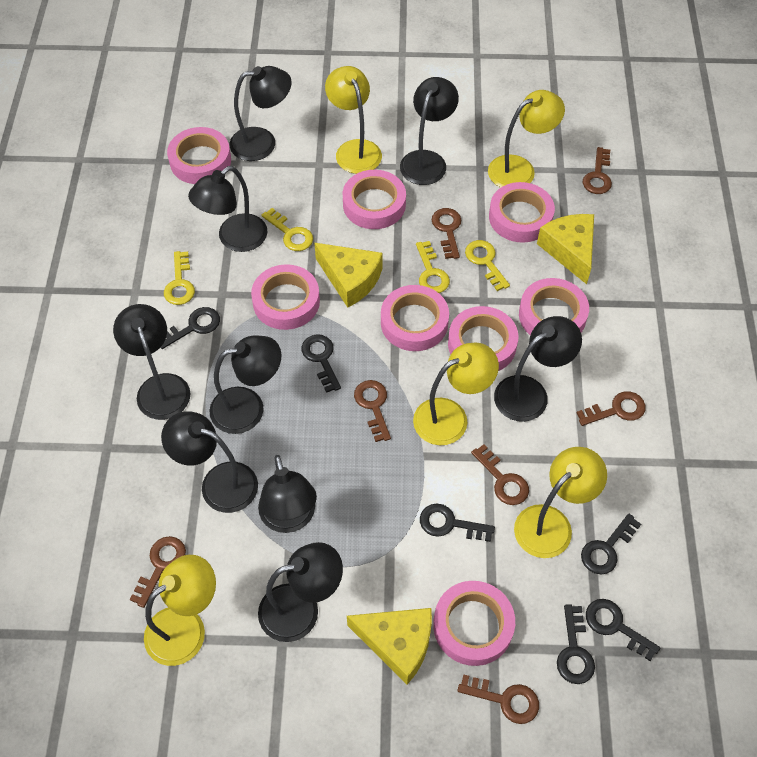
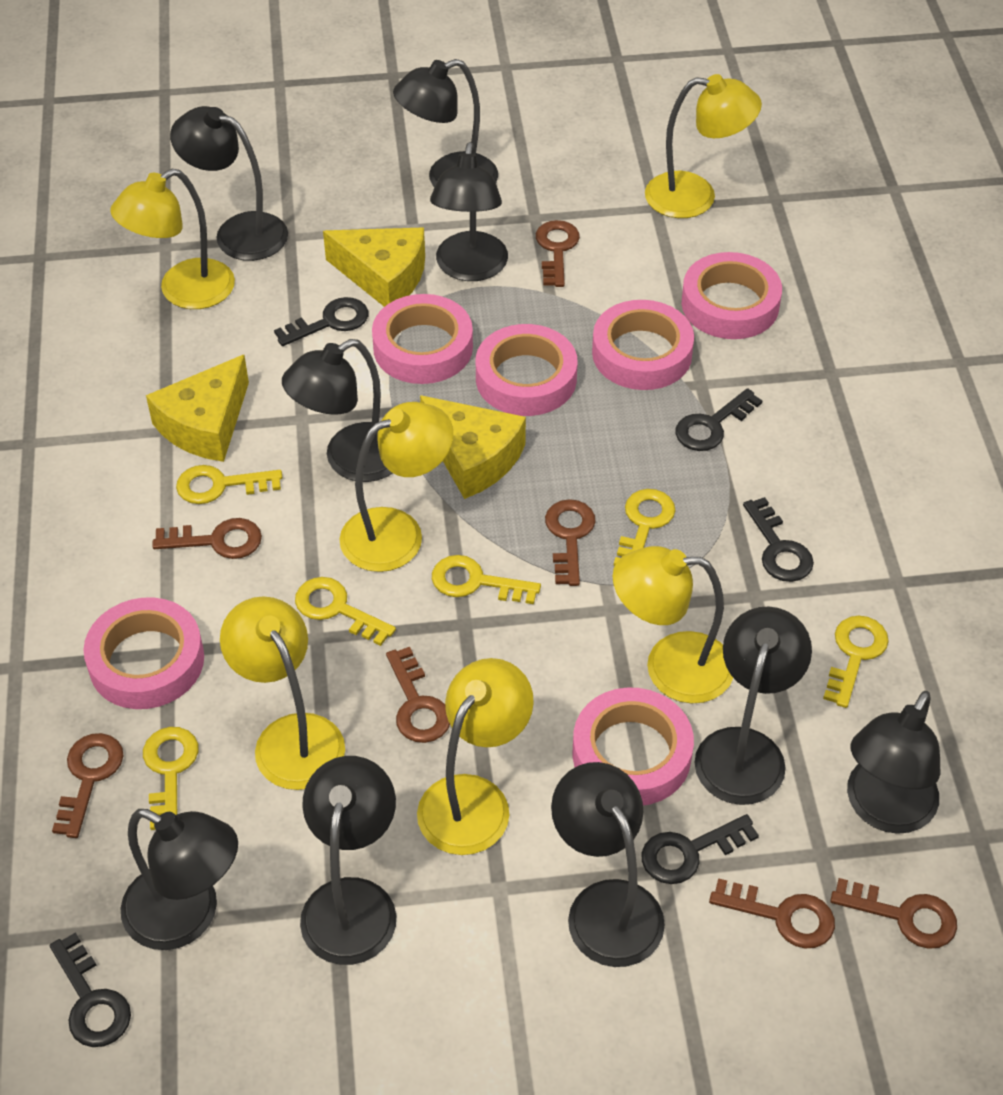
black key: [160,307,220,349] [301,334,341,393] [420,504,495,542] [557,604,595,684] [581,513,641,574] [586,599,660,661] = 6 -> [50,932,131,1047] [274,297,368,346] [642,814,759,884] [675,388,762,451] [743,497,814,582] = 5
pink tape: [167,127,231,184] [251,264,320,330] [343,170,406,229] [381,285,449,351] [433,581,515,666] [448,306,519,371] [489,182,555,243] [519,278,589,335] = 8 -> [84,597,204,709] [372,294,473,384] [476,324,578,416] [573,687,694,806] [592,300,694,390] [682,252,782,339] = 6
yellow key: [164,251,195,305] [261,208,313,251] [416,241,450,293] [465,240,510,291] = 4 -> [143,727,199,830] [176,465,283,504] [295,577,396,646] [432,555,541,604] [613,489,675,566] [823,616,889,708] = 6
yellow lamp: [144,555,216,666] [325,66,382,174] [413,342,499,445] [488,90,565,188] [514,447,607,558] = 5 -> [110,169,235,309] [220,596,345,790] [339,402,453,572] [417,658,534,855] [613,546,733,703] [645,74,762,218] = 6

